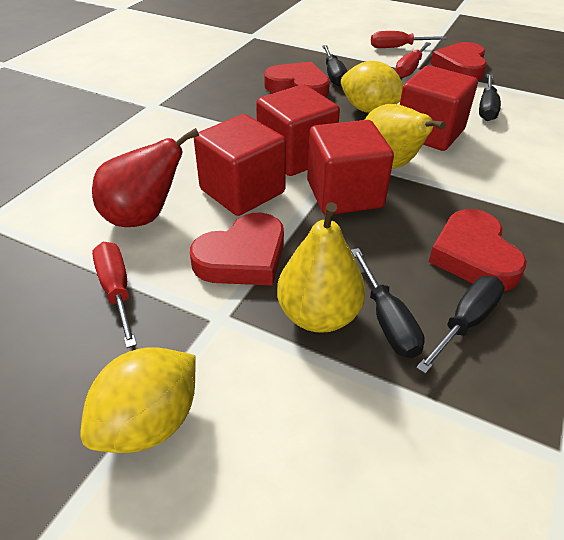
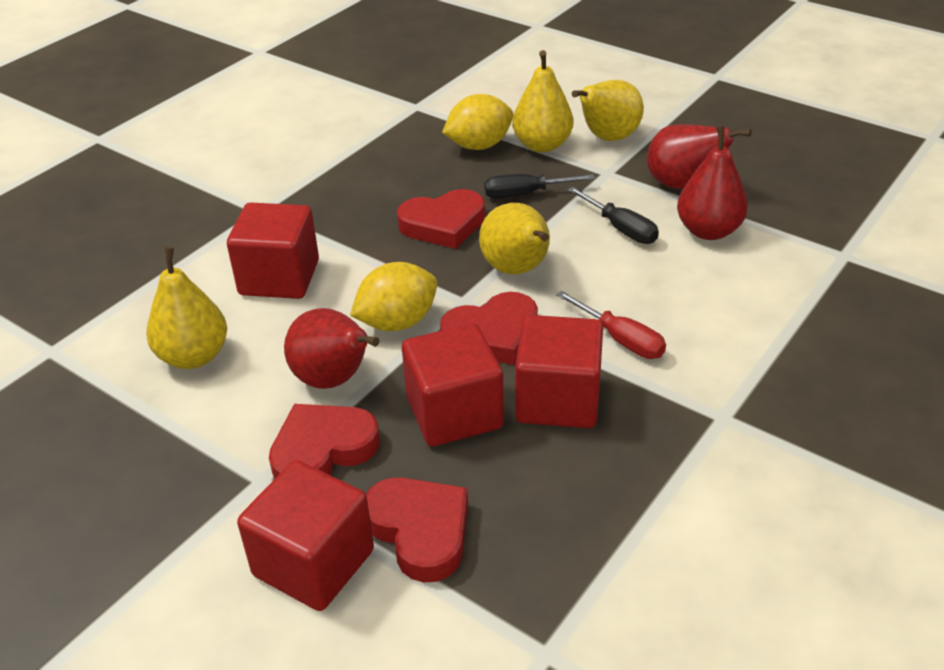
black screwdriver: [322,45,348,86] [351,248,425,358] [416,276,505,374] [479,74,501,121] = 4 -> [484,174,595,199] [568,187,659,244] = 2
red pear: [92,128,199,227] = 1 -> [284,308,380,389] [647,124,752,189] [677,126,748,240] = 3
red screwdriver: [92,242,137,348] [371,31,447,48] [395,42,431,78] = 3 -> [556,291,666,359] = 1
yellow pear: [277,202,366,333] [365,104,446,169] = 2 -> [146,246,227,369] [479,203,550,274] [512,50,573,152] [572,80,644,141] = 4

